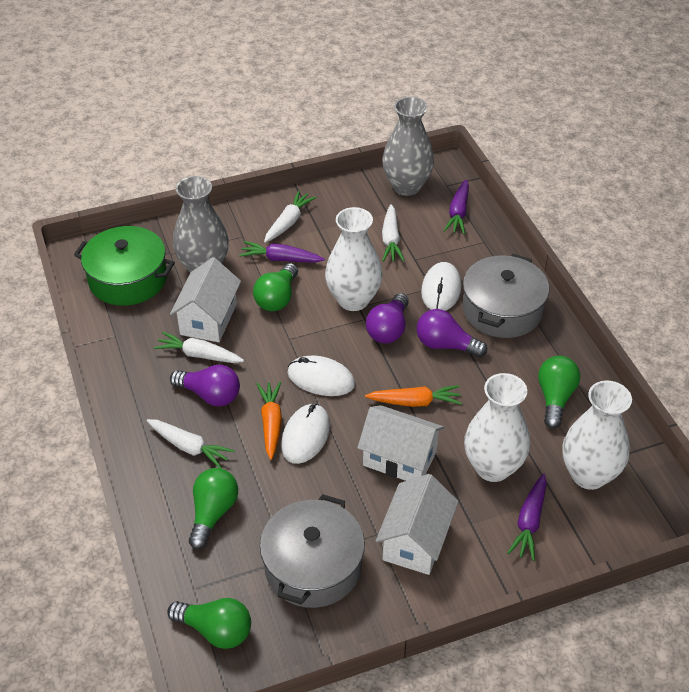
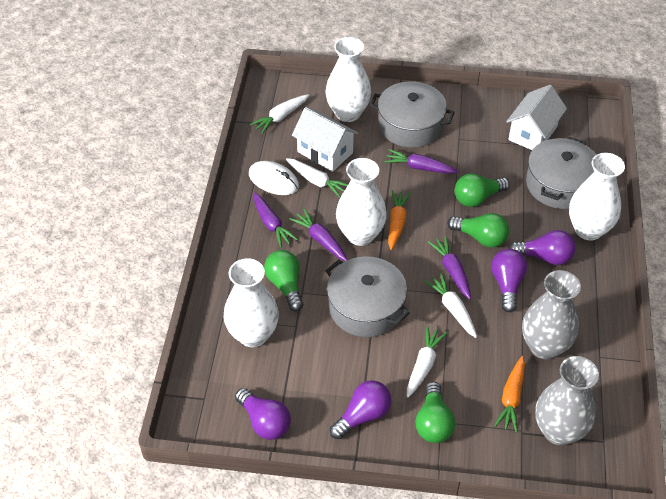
green pot: [74,226,175,306] = 1 -> none = 0
grey pot: [260,494,365,608] [463,254,549,338] = 2 -> [325,256,410,337] [370,81,455,148] [526,137,597,209] = 3
purple carrot: [239,241,325,263] [444,179,469,234] [507,473,547,561] = 3 -> [253,192,298,248] [290,209,347,261] [384,149,459,174] [428,236,471,299] = 4
purple light bulb: [170,365,240,406] [366,293,409,344] [417,309,487,358] = 3 -> [235,388,291,440] [330,380,391,439] [491,249,527,312] [509,230,576,265] = 4
white house: [170,257,241,342] [358,405,444,481] [376,474,458,575] = 3 -> [292,107,358,172] [506,85,567,150] = 2
white mouse: [281,404,330,464] [287,355,355,396] [421,262,461,311] = 3 -> [249,161,299,195] = 1
white vase: [325,207,383,311] [464,373,530,482] [563,381,632,490] = 3 -> [223,258,279,347] [325,37,371,122] [336,158,387,246] [569,153,625,240] = 4

